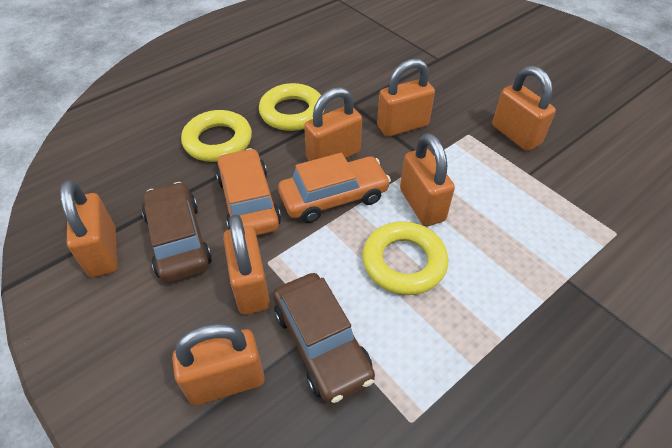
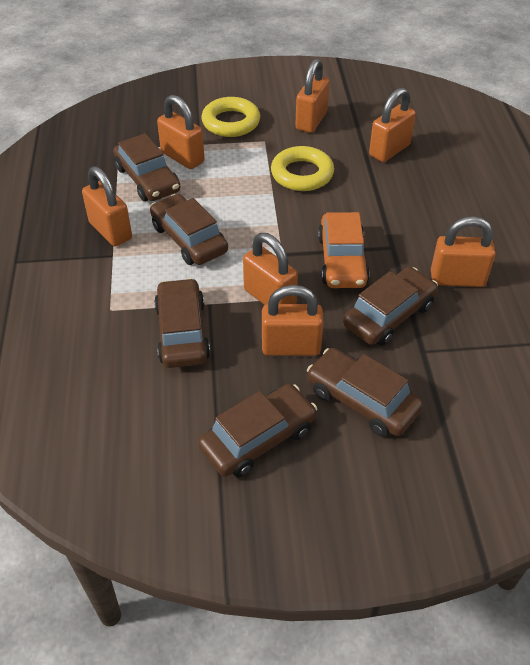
brown car: [142,182,212,283] [273,273,375,404] = 2 -> [113,133,181,201] [150,194,228,265] [154,278,210,368] [198,384,318,477] [307,348,423,437] [343,267,438,346] = 6
orange car: [216,148,281,236] [278,153,391,223] = 2 -> [318,212,370,288] = 1
yellow ring: [181,110,252,162] [259,83,325,131] [362,221,448,295] = 3 -> [202,97,260,137] [271,146,334,191] = 2

